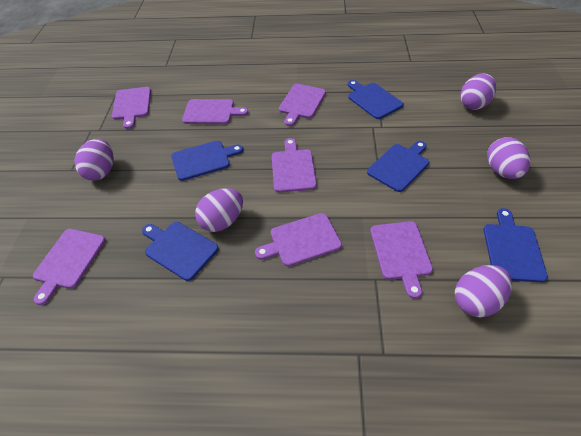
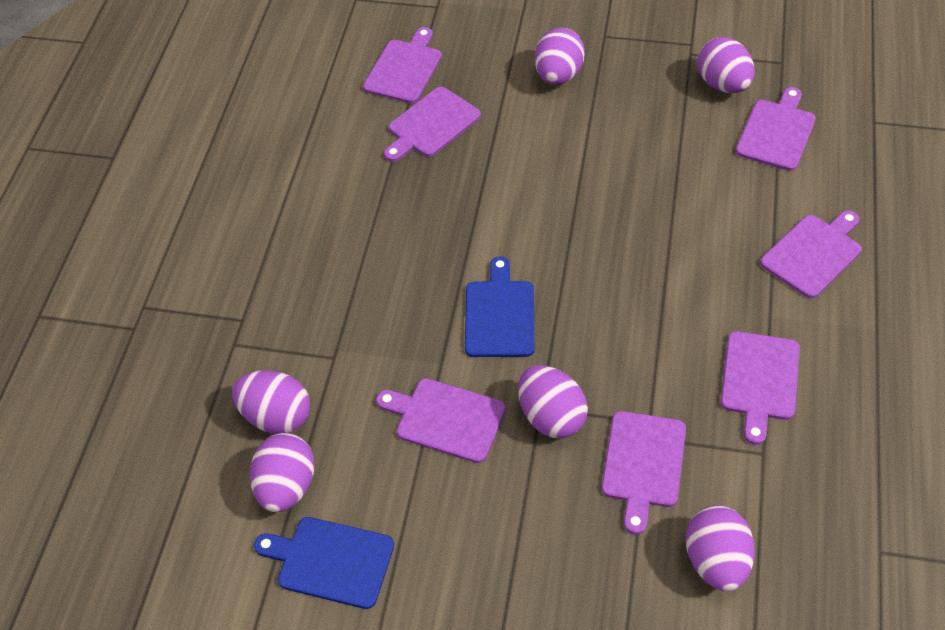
blue cutting board: [142,222,219,281] [171,141,243,181] [348,80,404,119] [367,141,429,192] [483,208,548,282] = 5 -> [254,517,394,609] [465,257,535,357] = 2
purple egg: [74,138,114,181] [195,188,243,232] [455,265,512,317] [460,73,496,110] [487,137,530,179] = 5 -> [232,371,310,434] [250,433,315,512] [518,365,588,438] [535,28,585,85] [686,505,755,591] [697,37,755,93] = 6

